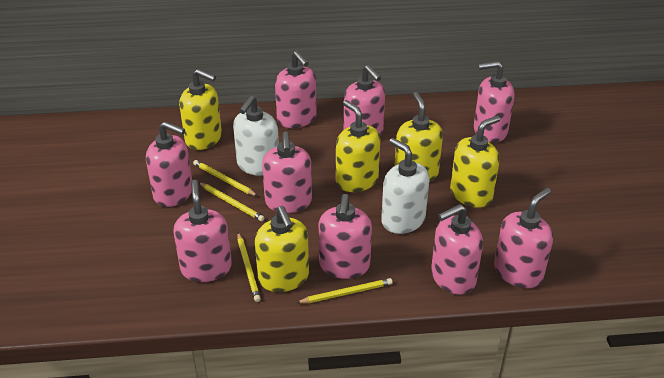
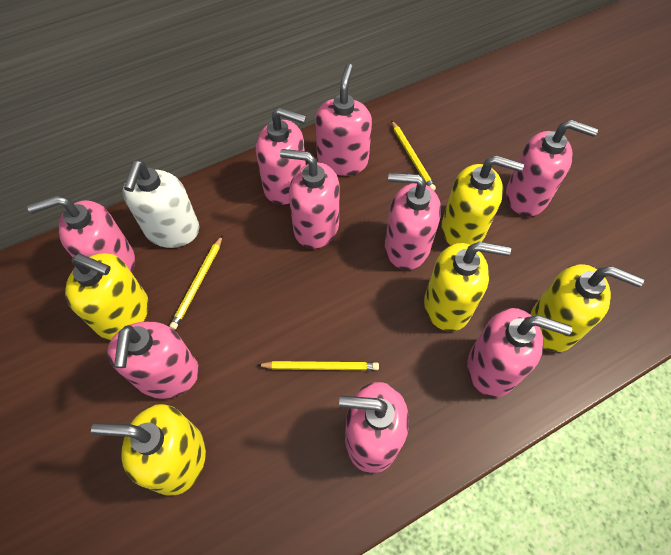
white soap dispenser: [233,96,279,176] [381,138,430,234] = 2 -> [123,161,199,248] = 1
yellow pencil: [193,160,258,196] [198,182,265,221] [237,233,261,302] [296,278,393,303] = 4 -> [169,235,223,330] [257,361,379,370] [391,120,436,190] = 3

